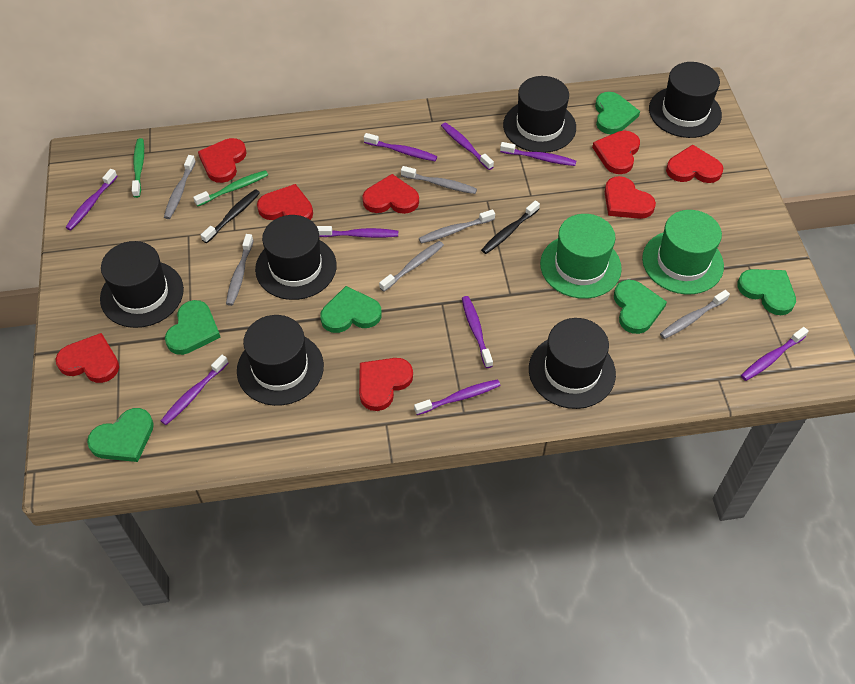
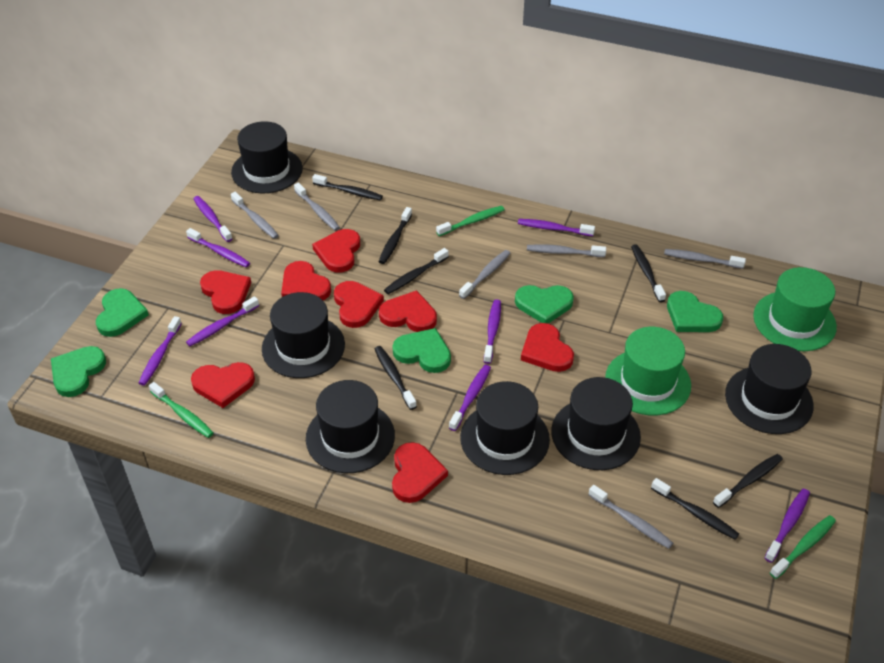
black toothbrush: [201,189,260,243] [481,200,540,254] = 2 -> [312,174,383,200] [375,346,417,410] [379,207,412,264] [384,248,449,294] [631,244,666,302] [651,478,739,540] [713,454,783,508] = 7
green heart: [87,408,154,462] [165,300,221,355] [320,286,382,333] [595,92,640,134] [614,280,667,334] [737,269,796,315] = 6 -> [51,346,106,397] [96,288,149,337] [392,328,451,373] [515,285,574,323] [667,291,723,332] = 5
green toothbrush: [132,138,144,198] [193,170,268,207] = 2 -> [149,382,214,438] [436,206,505,236] [770,515,836,579] = 3
purple toothbrush: [65,169,117,230] [161,355,228,425] [317,226,398,238] [364,133,437,161] [414,379,501,415] [441,122,494,170] [462,296,493,368] [500,142,576,166] [741,327,809,381] = 9 -> [139,316,182,386] [186,228,250,267] [186,296,259,346] [193,196,232,242] [449,365,491,431] [484,300,501,364] [518,219,595,236] [765,489,810,563] = 8

